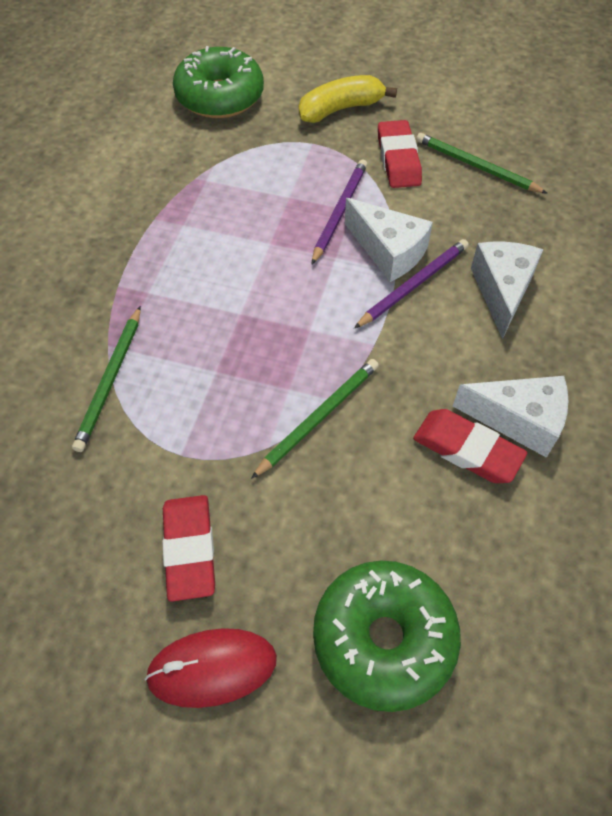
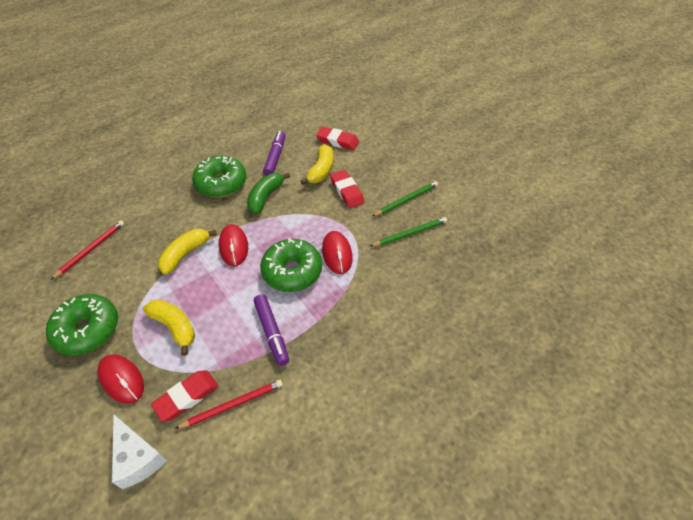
green banana: none = 0 -> [247,172,290,214] = 1
green donut: [173,46,264,118] [313,560,461,712] = 2 -> [46,294,118,356] [192,156,246,198] [260,238,322,292] = 3
green pencil: [72,306,141,452] [251,359,379,479] [416,133,548,194] = 3 -> [370,217,447,246] [373,181,438,216] = 2
purple marker: none = 0 -> [254,294,289,366] [263,131,285,176] = 2
purple pencil: [311,160,367,265] [354,239,469,328] = 2 -> none = 0
red mouse: [144,628,277,708] = 1 -> [98,354,144,404] [219,224,248,266] [322,231,353,274] = 3
red pencil: none = 0 -> [51,220,124,280] [175,380,283,429] = 2
white cheese: [345,198,433,282] [453,376,568,458] [471,242,543,339] = 3 -> [112,414,167,489] = 1
yellow banana: [299,75,397,123] = 1 -> [143,299,195,356] [158,229,217,274] [301,144,333,185] = 3

